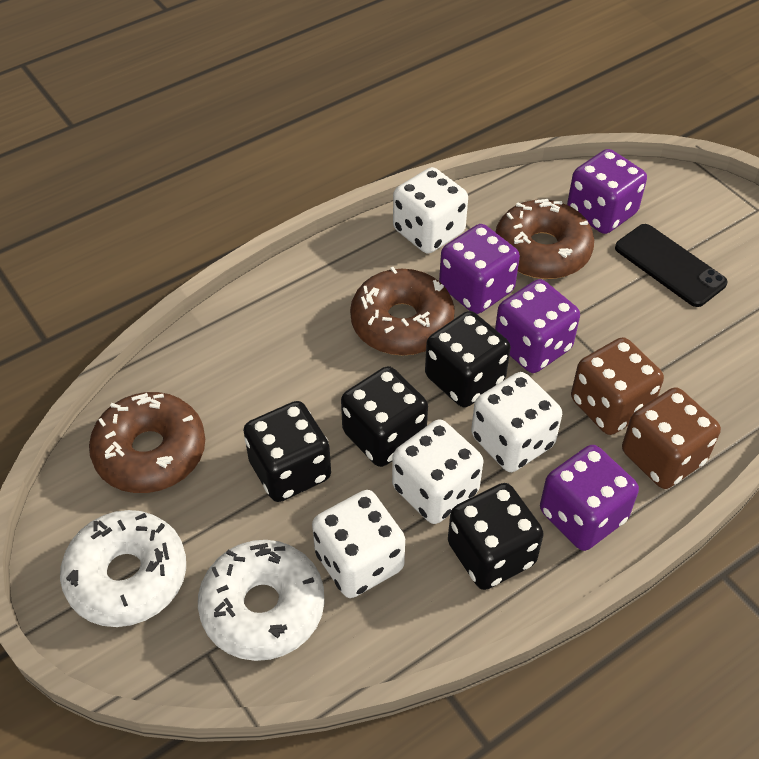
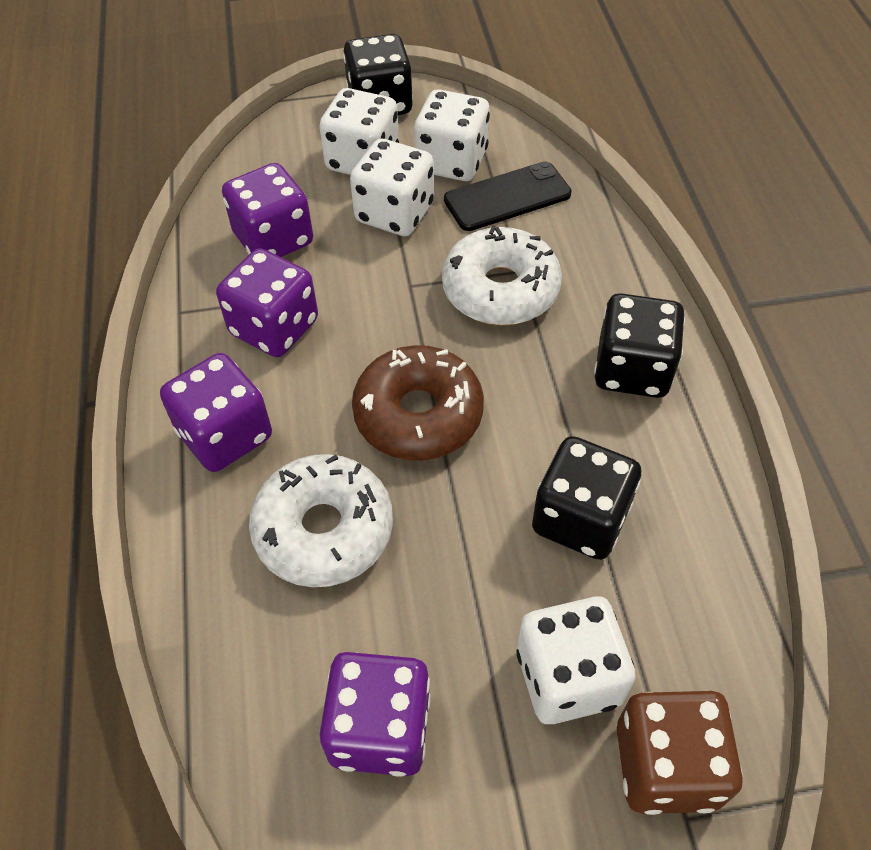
black dice: [243,401,331,502] [341,366,428,467] [425,311,511,407] [448,483,544,590] = 4 -> [343,34,413,115] [532,436,641,560] [594,293,685,398] = 3
brown dice: [571,337,664,435] [622,387,721,489] = 2 -> [617,691,743,815] = 1
brown donut: [89,392,205,493] [350,267,455,355] [495,199,594,279] = 3 -> [352,345,484,461] = 1

